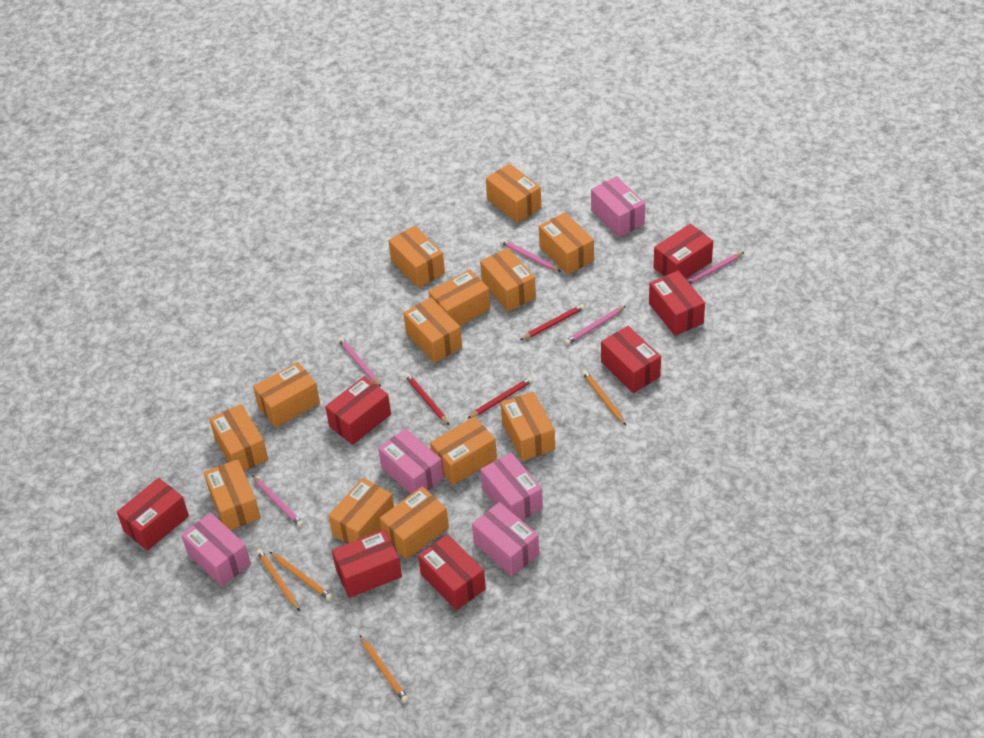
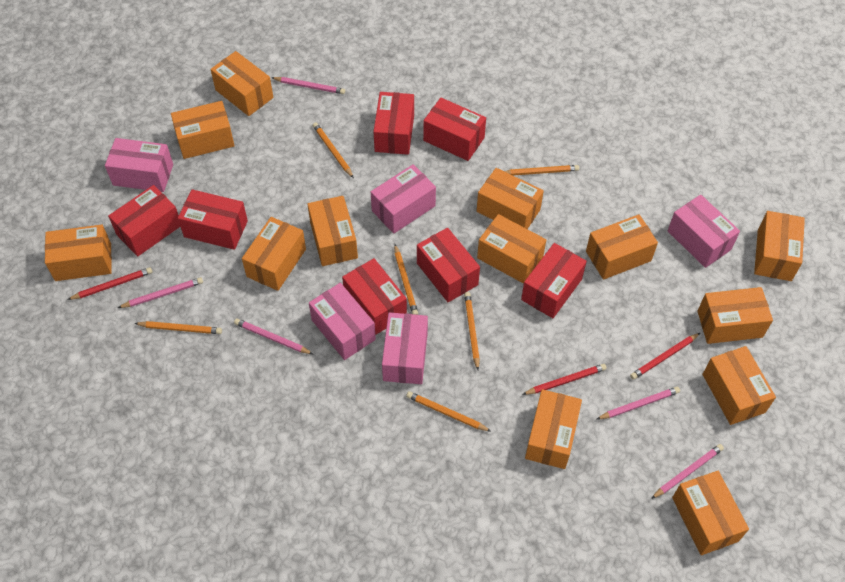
orange pencil: [256,549,300,611] [270,552,333,600] [360,635,409,703] [582,370,626,425] = 4 -> [134,321,222,334] [313,122,354,178] [394,245,418,315] [406,391,491,432] [464,292,480,370] [504,165,579,175] = 6

